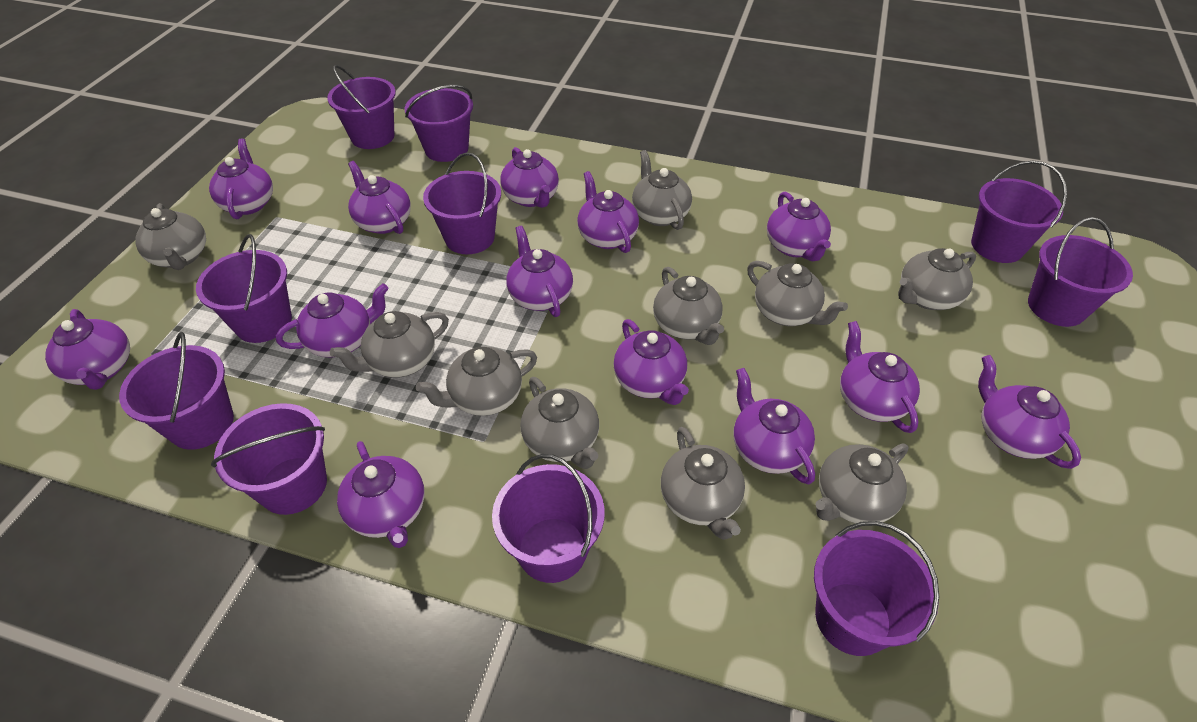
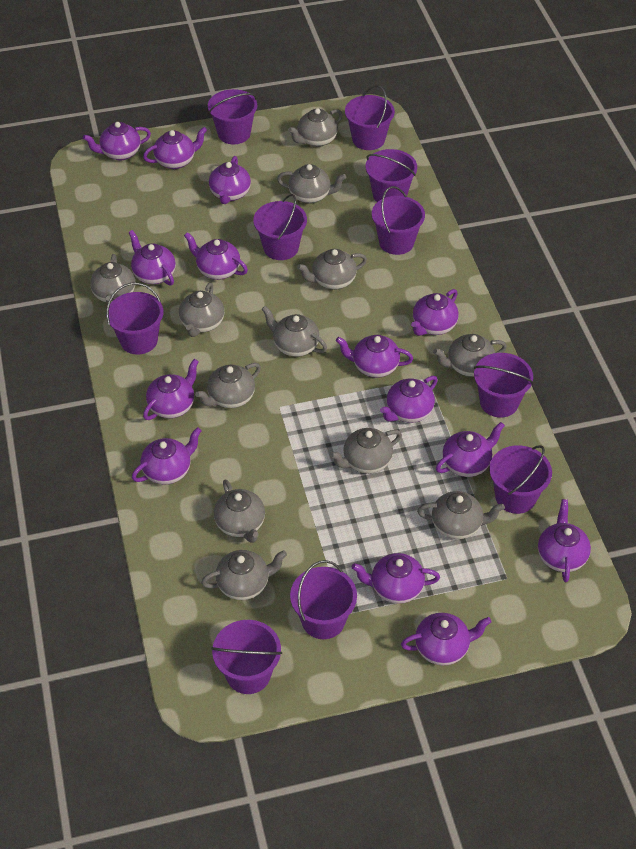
grey teapot: [135,203,206,270] [330,311,449,378] [416,347,537,416] [520,377,599,469] [632,150,692,230] [653,267,724,345] [661,427,745,540] [747,261,848,326] [816,443,909,523] [898,248,976,310] = 10 -> [90,254,135,305] [179,283,224,337] [195,363,261,408] [201,550,287,600] [214,480,265,543] [262,306,327,357] [277,164,346,204] [288,108,343,147] [297,249,367,290] [330,428,402,474] [417,491,505,539] [433,334,507,377] = 12
purple teapot: [45,309,130,390] [209,139,273,219] [276,283,389,358] [337,441,425,548] [348,161,411,234] [500,147,559,208] [506,226,573,317] [577,171,639,253] [613,319,689,405] [733,368,815,484] [767,192,831,261] [840,321,920,433] [978,355,1081,469] = 13 -> [83,122,151,160] [128,230,176,286] [132,427,202,485] [143,127,207,169] [143,359,199,420] [184,232,248,280] [209,156,251,204] [336,335,413,378] [352,553,440,604] [380,376,438,423] [401,613,491,666] [411,289,459,336] [436,422,505,477] [538,499,591,582] = 14

